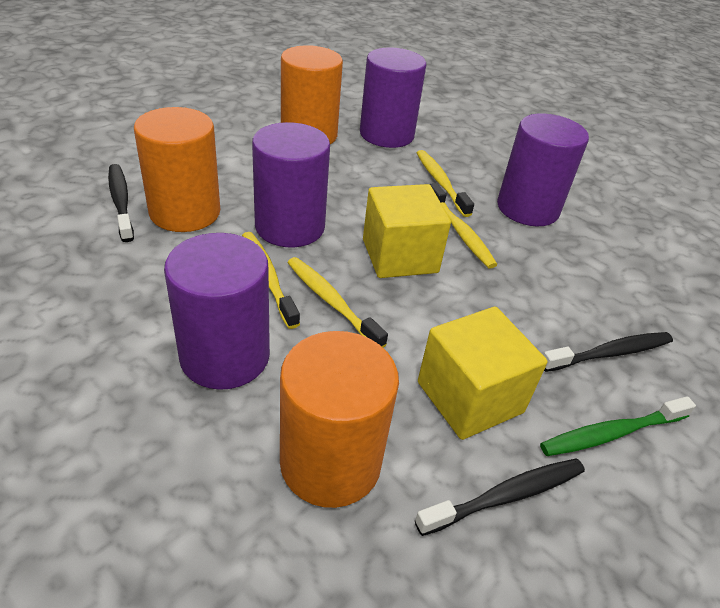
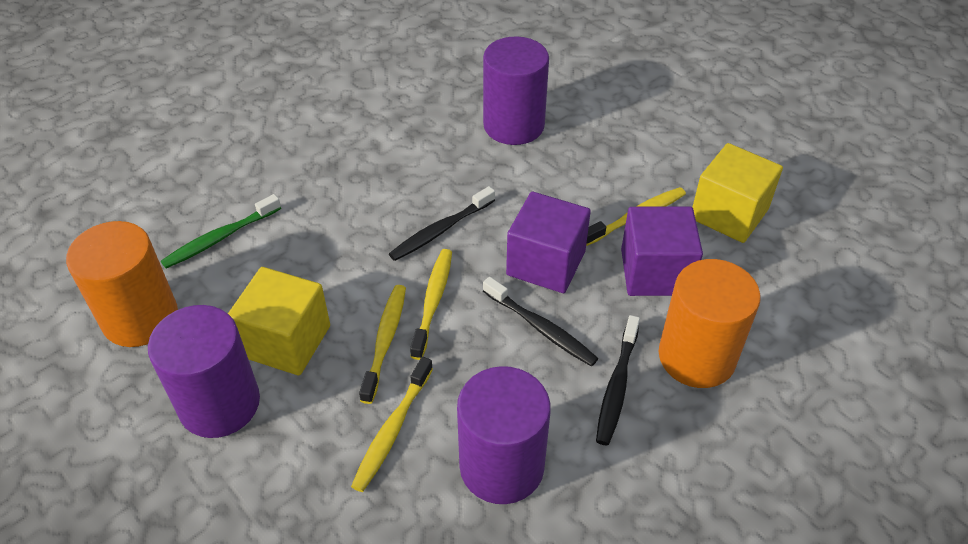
orange cylinder: [134,107,220,232] [280,331,399,508] [281,45,343,144] = 3 -> [66,221,178,347] [659,259,761,388] = 2
purple cube: none = 0 -> [506,192,591,293] [621,206,703,296] = 2
purple cylinder: [164,233,270,390] [252,122,330,247] [360,47,426,148] [497,113,589,226] = 4 -> [148,305,260,438] [457,366,551,504] [483,37,549,145] = 3

